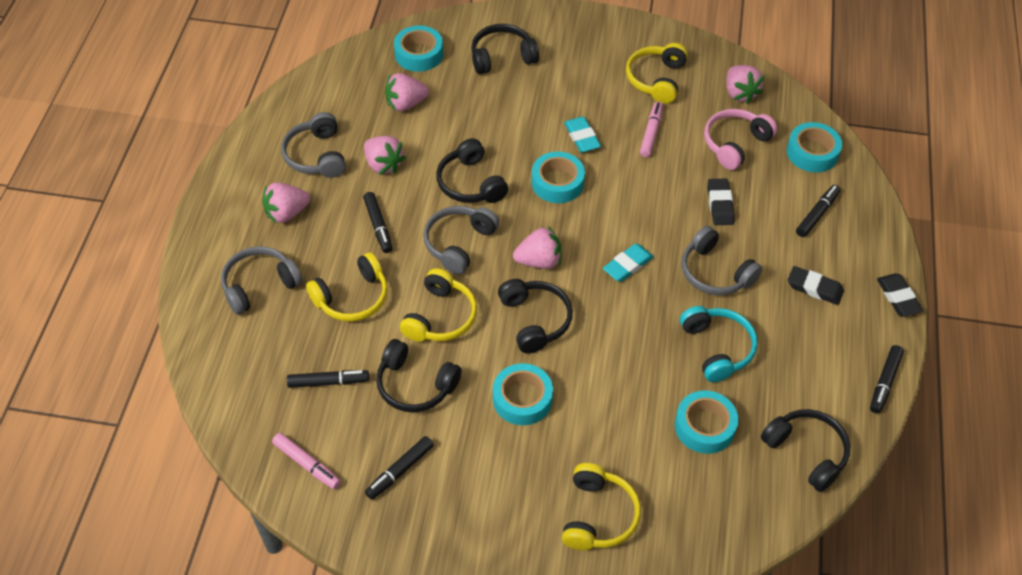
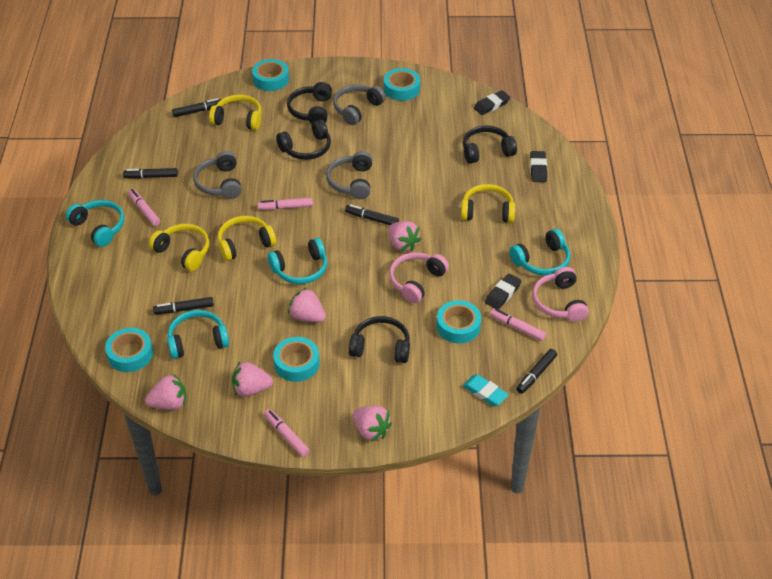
black headphones: [376,339,462,412] [436,138,508,203] [471,24,539,74] [498,279,573,353] [761,409,850,492] = 5 -> [276,119,331,160] [287,82,332,124] [349,316,410,363] [463,125,517,164] = 4
grey headphones: [221,246,302,315] [281,112,346,178] [423,206,499,274] [681,226,762,295] = 4 -> [193,151,242,199] [326,151,372,199] [333,85,386,125] = 3
pink headphones: [704,109,778,170] = 1 -> [389,252,449,303] [532,267,589,322] = 2
pink marker: [272,433,341,489] [640,102,663,157] = 2 -> [128,189,160,226] [257,198,313,210] [264,409,310,457] [490,308,546,341] = 4
turquoise eraser: [564,116,601,153] [603,243,654,282] = 2 -> [463,374,509,406] = 1
turquoise headphones: [680,306,758,382] = 1 -> [66,200,124,247] [167,310,229,359] [268,238,327,284] [510,229,570,276] = 4

